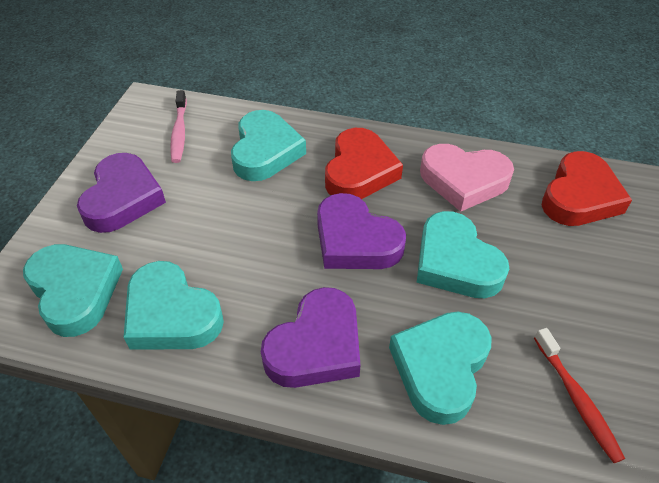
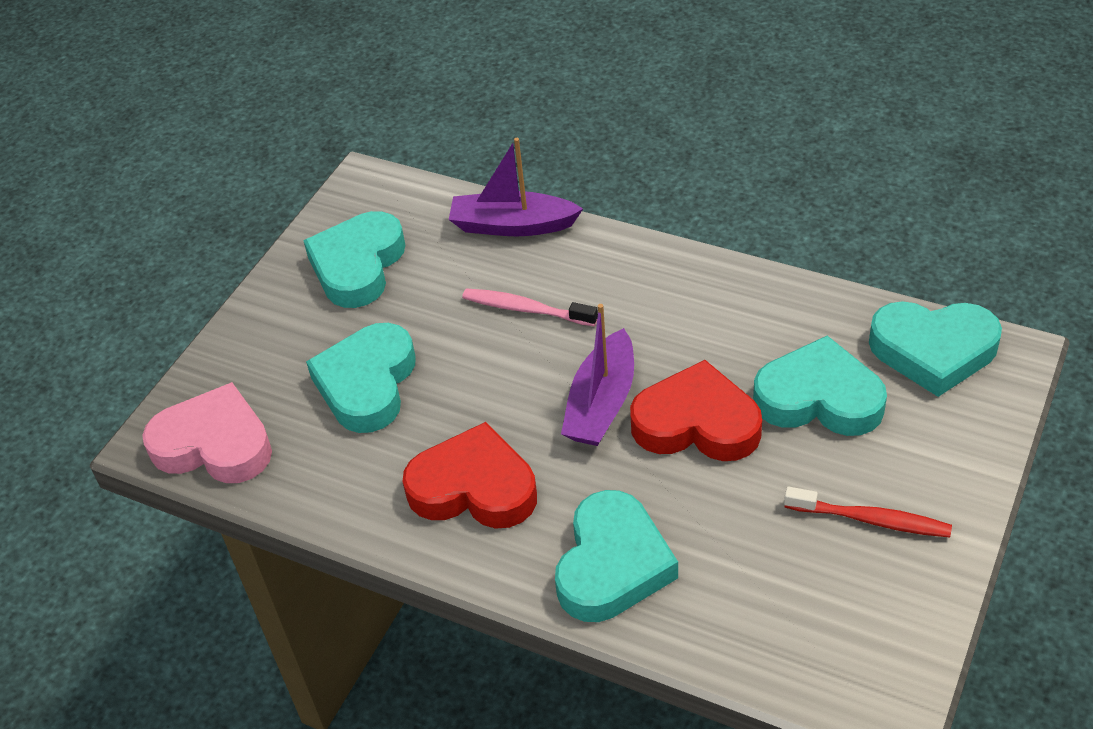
purple boat: none = 0 -> [449,138,583,236] [561,304,634,446] = 2
purple heart: [77,153,166,233] [261,287,361,388] [317,193,406,269] = 3 -> none = 0

